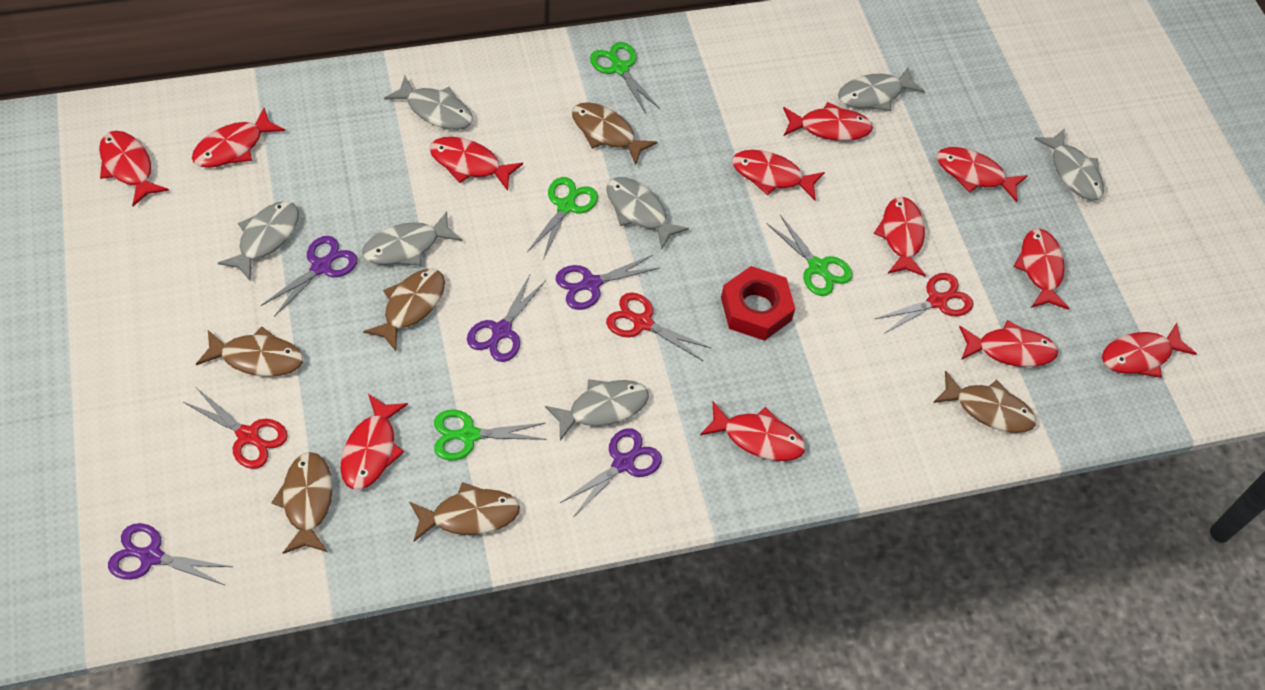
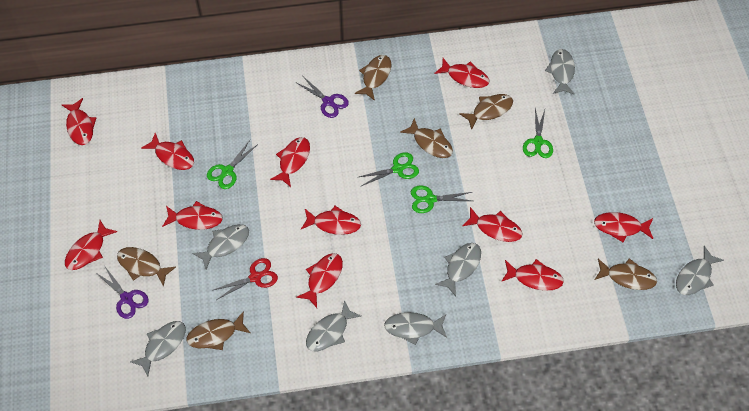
purple scissors: [108,523,232,585] [261,236,358,317] [467,275,545,362] [556,255,659,310] [560,428,662,516] = 5 -> [95,267,149,319] [297,76,349,118] = 2
red fish: [99,131,169,206] [192,108,285,168] [340,394,408,490] [429,137,523,191] [700,401,805,461] [732,150,825,200] [783,102,873,141] [874,197,926,276] [937,147,1028,202] [959,320,1058,367] [1013,229,1069,310] [1102,323,1197,378] = 12 -> [62,98,96,145] [65,220,118,270] [141,133,194,170] [162,201,223,230] [270,137,310,187] [296,253,343,308] [301,206,361,235] [434,58,490,88] [462,207,522,242] [501,259,564,291] [594,212,653,242] = 11
red nut: [721,266,795,341] = 1 -> none = 0
red scissors: [182,388,288,469] [606,293,711,361] [875,273,973,334] = 3 -> [214,258,278,300] = 1

